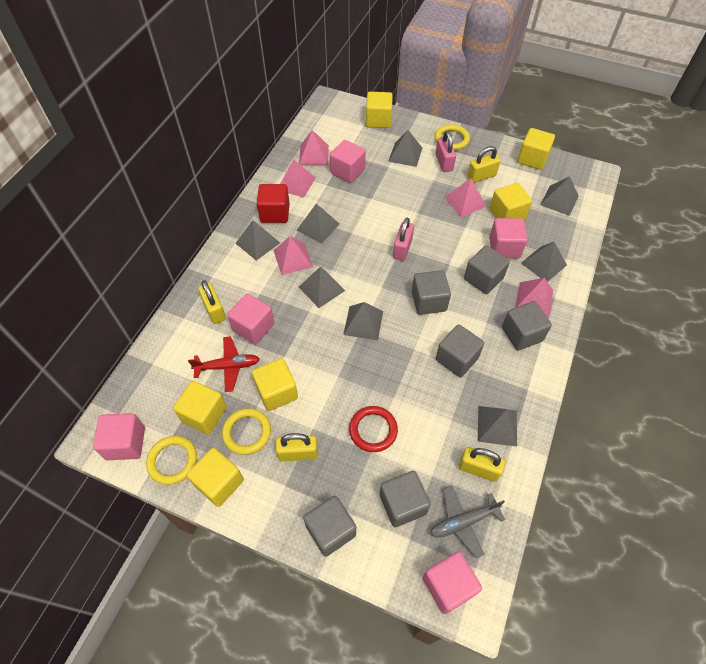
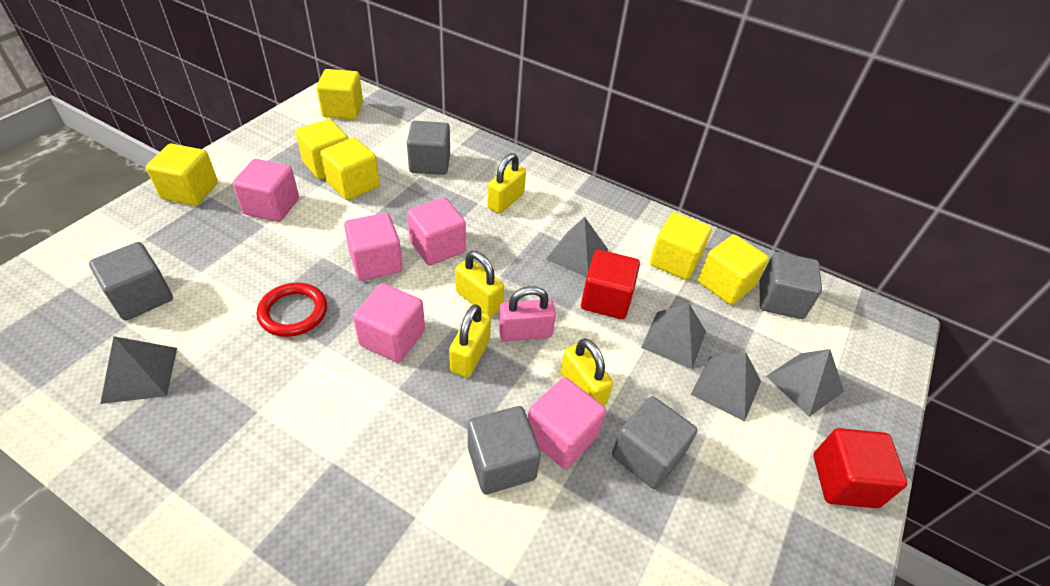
grey cube: [303,496,356,557] [379,471,431,527] [412,270,451,315] [436,324,484,377] [464,245,510,294] [502,301,552,351] = 6 -> [89,242,173,320] [407,121,450,175] [468,406,541,494] [612,396,697,489] [760,252,822,319] = 5
grey plane: [430,486,505,558] = 1 -> none = 0
grey pyramid: [235,220,280,261] [297,204,339,244] [299,267,345,308] [343,302,383,340] [388,130,422,167] [478,406,517,447] [521,242,567,282] [540,176,579,216] = 8 -> [100,336,177,404] [546,217,608,277] [641,303,706,369] [691,353,761,422] [766,349,844,417] = 5
pink padlock: [393,218,414,261] [435,131,456,172] = 2 -> [499,286,556,342] = 1
pink pyramid: [274,236,313,275] [280,159,316,198] [299,130,329,165] [444,178,486,217] [515,278,553,317] = 5 -> none = 0
red cube: [257,184,290,223] = 1 -> [581,250,640,319] [813,428,907,508] = 2
red plane: [188,336,260,392] = 1 -> none = 0
yellow ring: [146,436,197,485] [222,408,271,455] [435,124,470,150] = 3 -> none = 0

